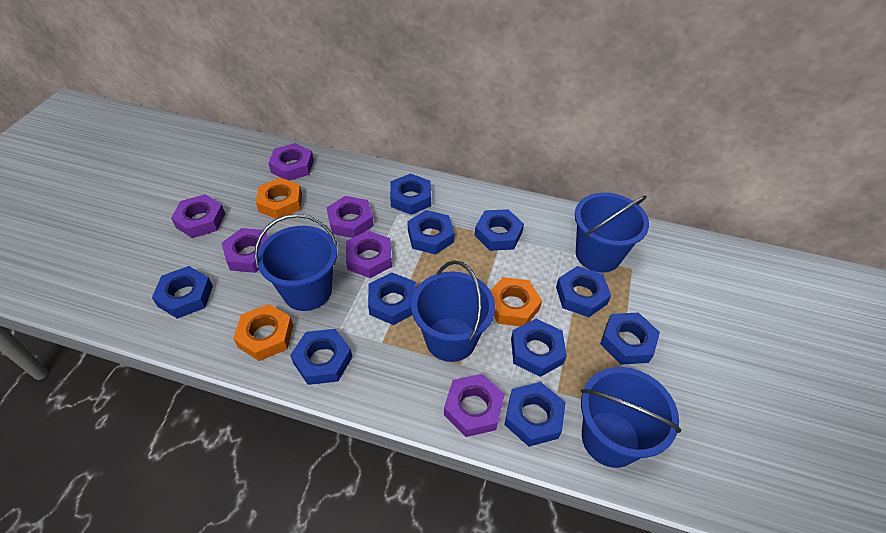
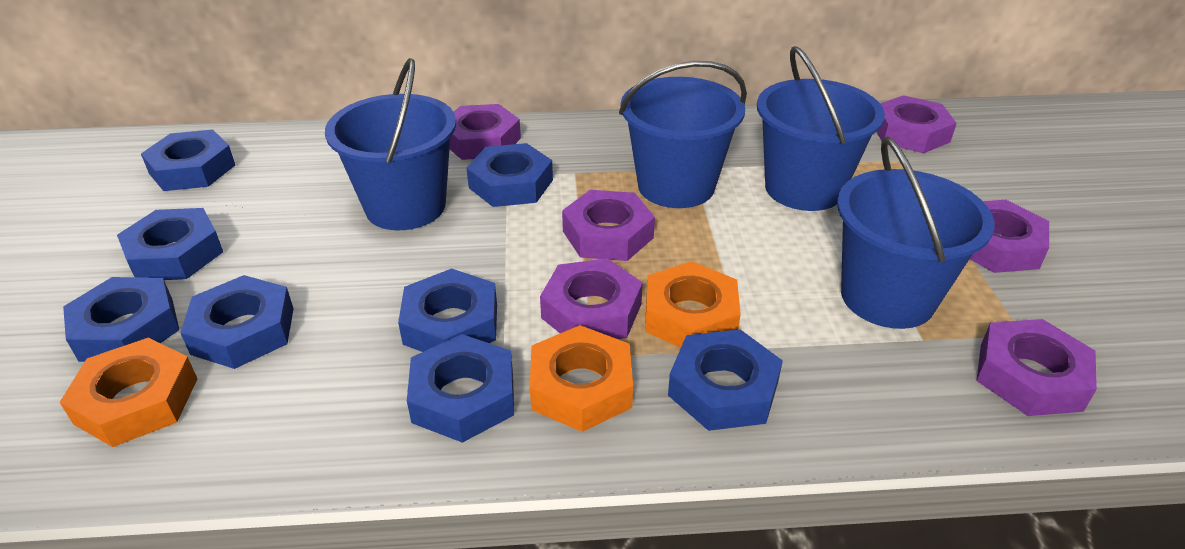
blue nut: [152,266,213,319] [290,329,352,385] [368,272,416,325] [390,174,431,215] [407,210,455,255] [475,209,524,251] [504,382,566,447] [511,319,567,377] [556,266,611,317] [600,312,660,365] = 10 -> [63,277,179,362] [117,208,223,280] [141,130,235,191] [180,275,294,369] [398,268,497,352] [407,334,514,443] [467,143,553,207] [668,329,783,431] = 8

